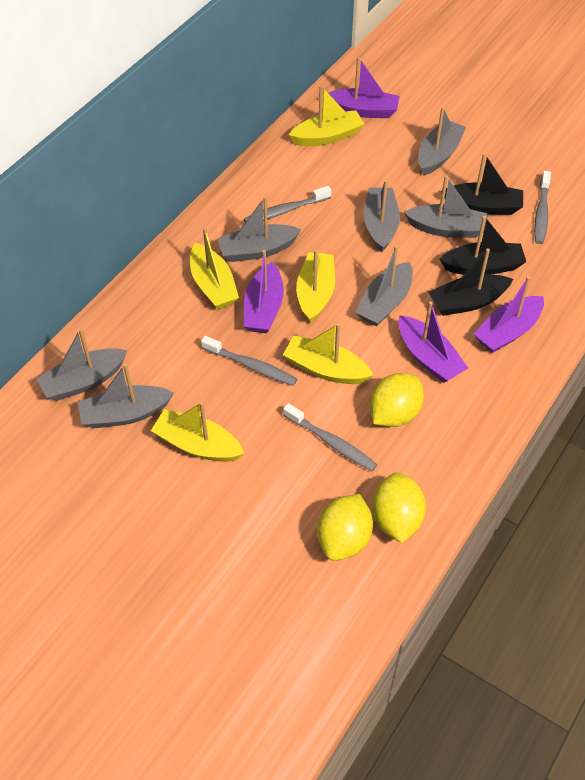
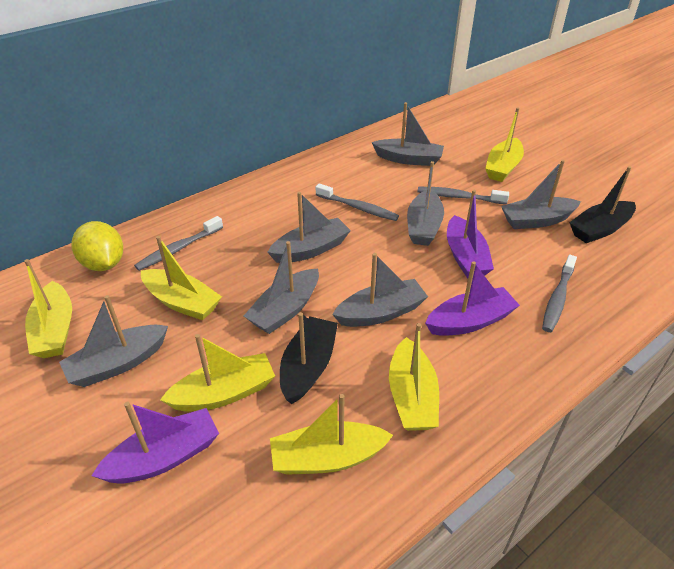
black boat: [429,248,513,316] [440,216,526,275] [441,153,523,215] = 3 -> [280,312,338,404] [569,166,636,243] = 2
purple boat: [244,250,284,333] [328,57,400,118] [399,301,468,383] [474,276,544,353] = 4 -> [91,402,219,484] [425,261,520,336] [447,190,494,279] = 3
yellow boat: [151,402,244,462] [190,227,239,309] [283,323,373,384] [289,86,364,146] [296,250,335,323] = 5 -> [24,259,72,358] [141,236,222,321] [160,334,275,412] [270,394,393,475] [389,323,439,431] [485,107,524,182] = 6
yellow lemon: [317,494,373,561] [370,373,424,427] [372,472,426,543] = 3 -> [72,221,123,271] = 1

